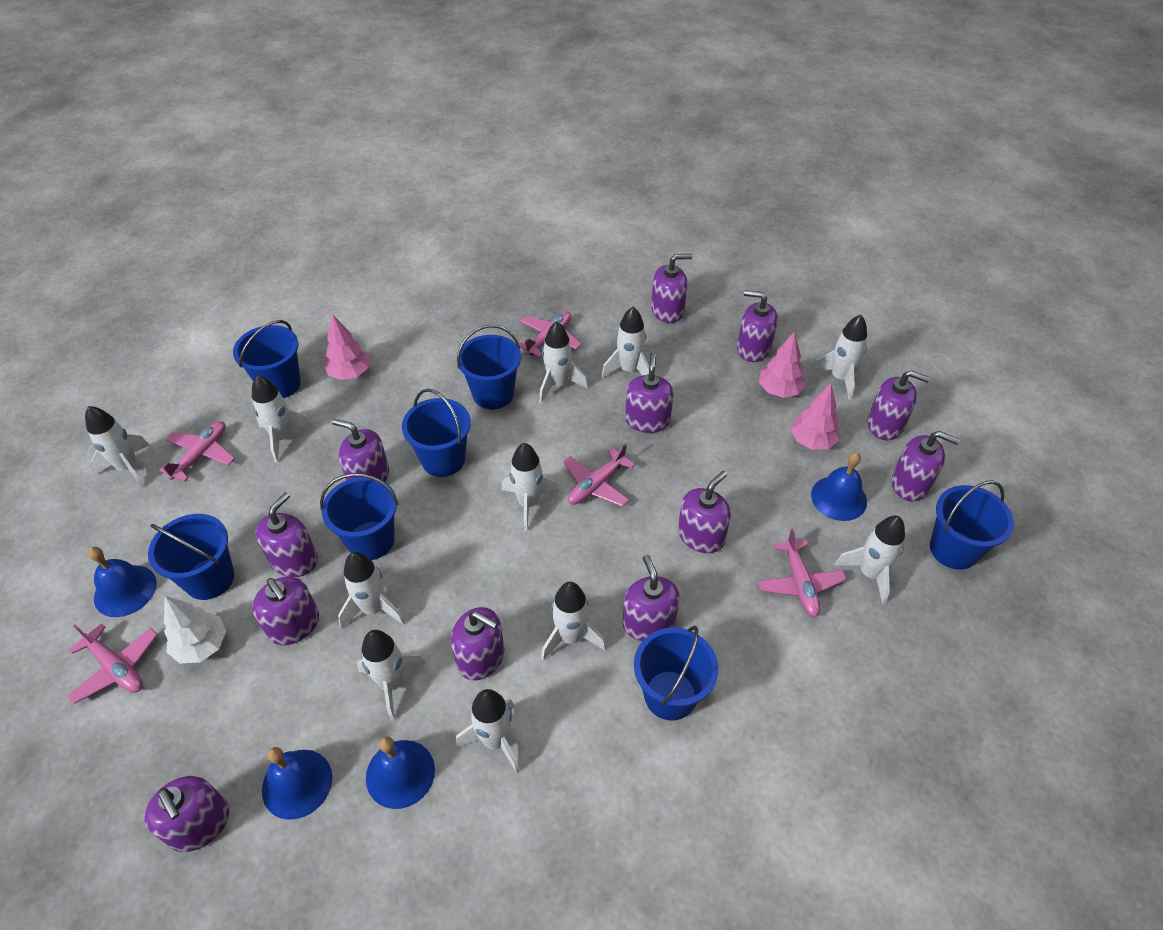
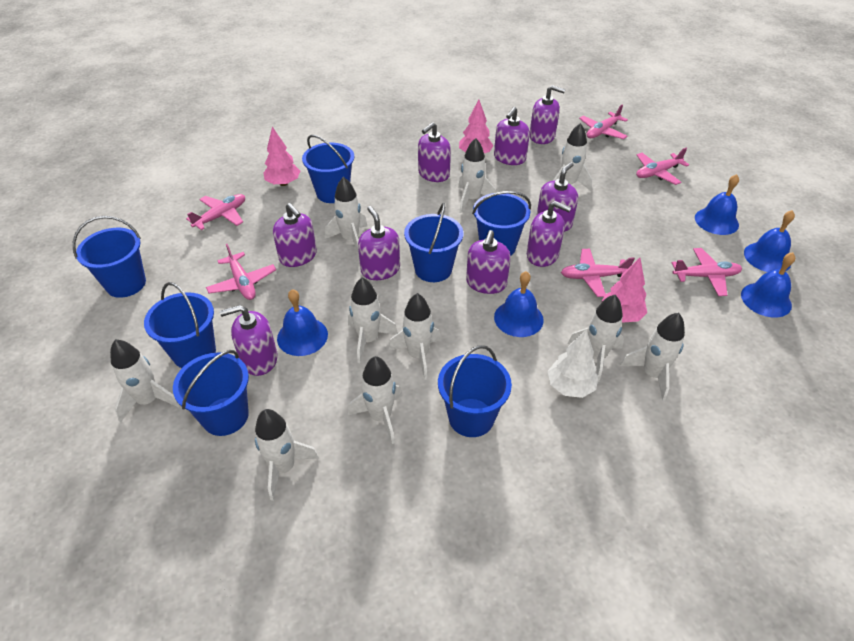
blue bell: [88,547,157,617] [262,747,332,820] [366,736,435,809] [811,452,867,521] = 4 -> [277,289,328,356] [494,271,544,337] [695,174,739,235] [741,252,795,317] [744,210,795,272] = 5
pink plane: [68,623,158,704] [159,421,235,482] [519,311,581,358] [563,443,635,507] [758,529,847,617] = 5 -> [186,194,245,230] [206,244,276,300] [561,249,635,297] [579,105,628,139] [636,148,689,185] [671,248,742,296] = 6
purple soap dispenser: [144,776,229,852] [252,577,319,645] [256,492,318,577] [332,419,389,482] [451,607,504,680] [622,555,680,641] [625,352,674,433] [651,254,692,323] [678,471,731,553] [737,290,778,362] [867,370,930,440] [892,431,960,501] = 12 -> [220,305,278,376] [273,203,317,267] [358,206,400,280] [418,122,451,182] [466,230,511,294] [494,107,530,165] [527,201,571,267] [530,85,566,144] [536,162,578,232] = 9
white rocket: [85,406,149,487] [252,375,313,462] [338,552,405,628] [357,630,426,721] [456,689,520,773] [502,443,559,531] [539,321,588,403] [541,582,606,661] [601,307,649,378] [811,315,867,400] [834,516,905,605] = 11 -> [110,339,180,423] [255,409,319,501] [325,177,367,254] [348,277,398,363] [348,356,402,444] [389,293,441,380] [458,138,496,213] [553,123,592,191] [568,295,624,382] [620,313,685,401] = 10

